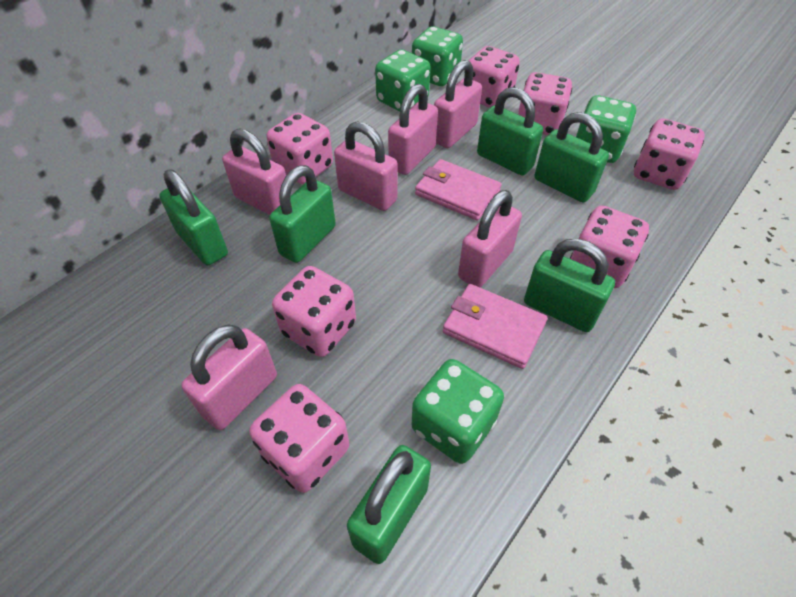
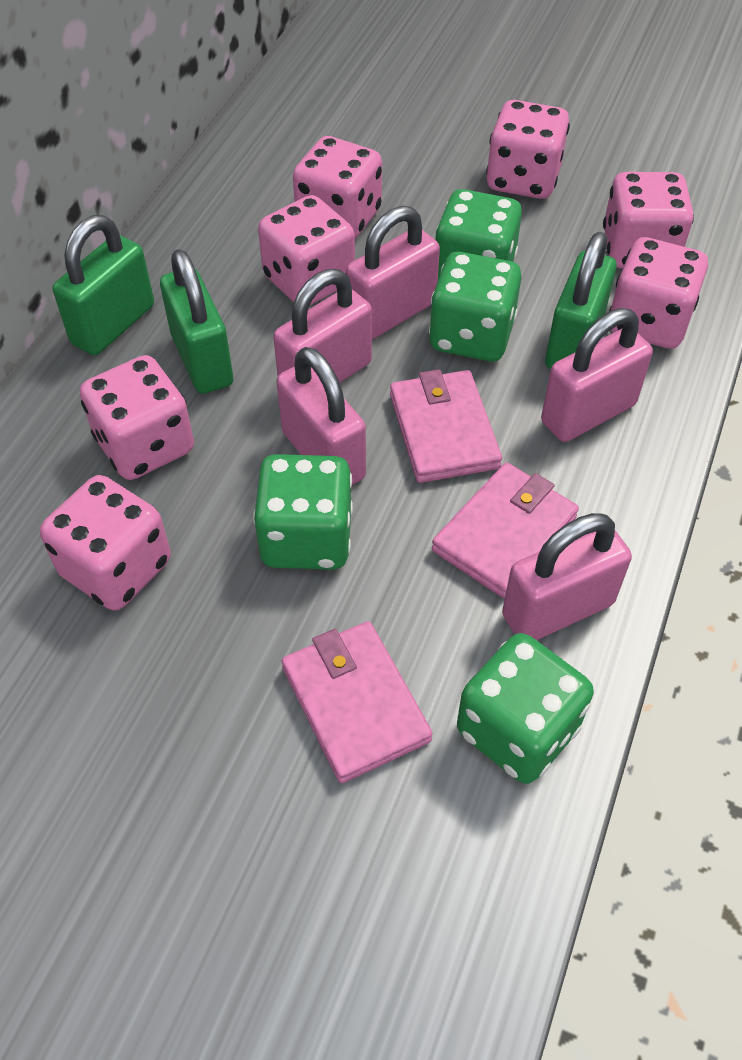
green padlock: [159,169,228,265] [269,165,336,263] [347,445,431,564] [477,87,543,175] [524,239,615,332] [534,112,609,202] = 6 -> [53,215,154,355] [160,249,233,394] [545,232,617,369] = 3
pink padlock: [181,325,277,430] [222,129,286,215] [334,121,398,211] [388,84,438,175] [434,60,482,148] [458,190,522,287] = 6 -> [273,269,372,383] [277,347,366,485] [346,206,440,340] [502,513,632,640] [541,308,653,442] = 5
pink wallet: [415,159,502,220] [443,284,548,369] = 2 -> [282,621,433,783] [390,369,502,483] [432,463,579,598] = 3

